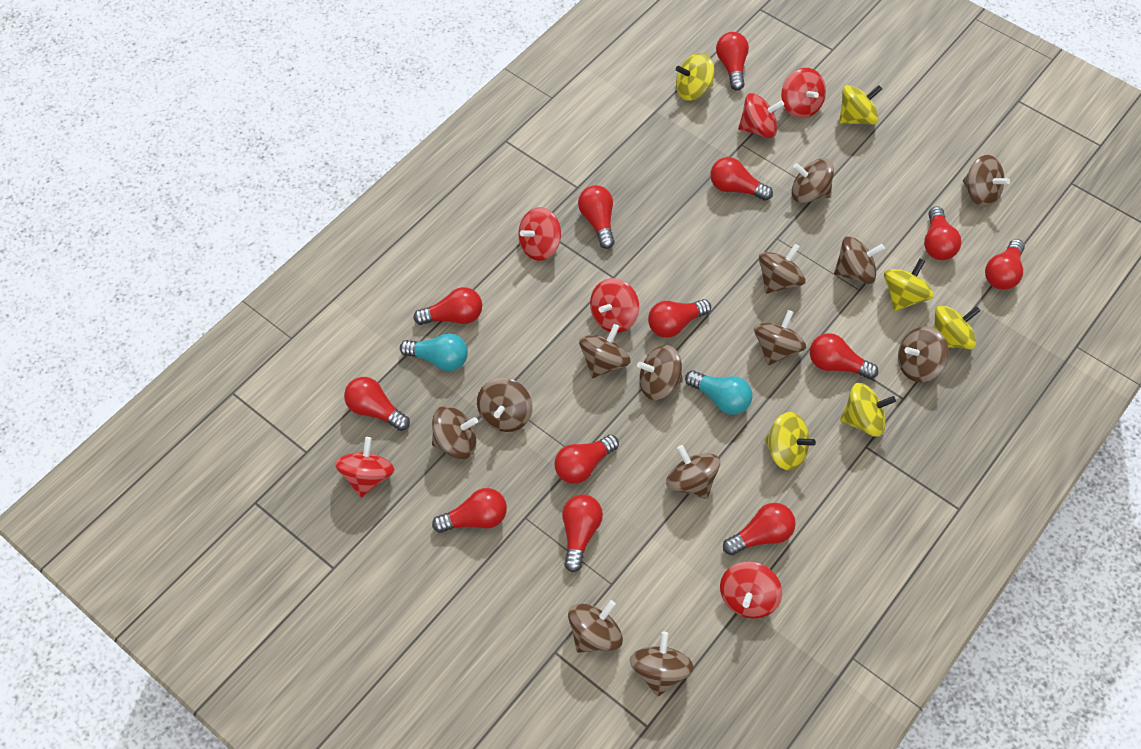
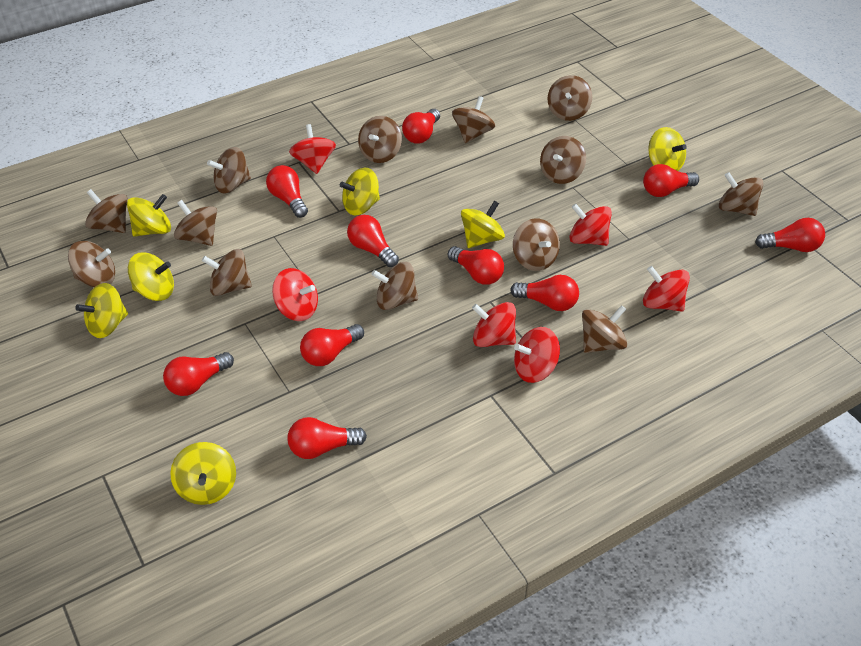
red light bulb: [344,377,410,431] [413,287,482,325] [432,488,507,533] [555,435,619,484] [562,494,603,572] [578,185,615,249] [648,299,711,338] [710,157,773,201] [716,32,749,91] [723,503,796,555] [810,333,878,379] [924,206,962,260] [985,239,1025,290] = 13 -> [163,352,234,396] [266,165,308,218] [287,417,367,459] [300,324,364,366] [347,215,399,267] [402,109,440,144] [448,246,504,285] [510,275,579,311] [643,164,699,197] [755,218,825,252] = 10
turquoise light bulb: [400,333,468,371] [685,370,753,415] = 2 -> none = 0
yellow spinning top: [676,53,714,101] [764,412,816,471] [839,85,882,124] [840,383,896,437] [884,259,934,311] [934,305,981,349] = 6 -> [75,283,128,338] [127,194,171,237] [128,252,174,301] [170,442,236,505] [340,168,380,216] [461,200,505,248] [648,127,687,171] = 7

